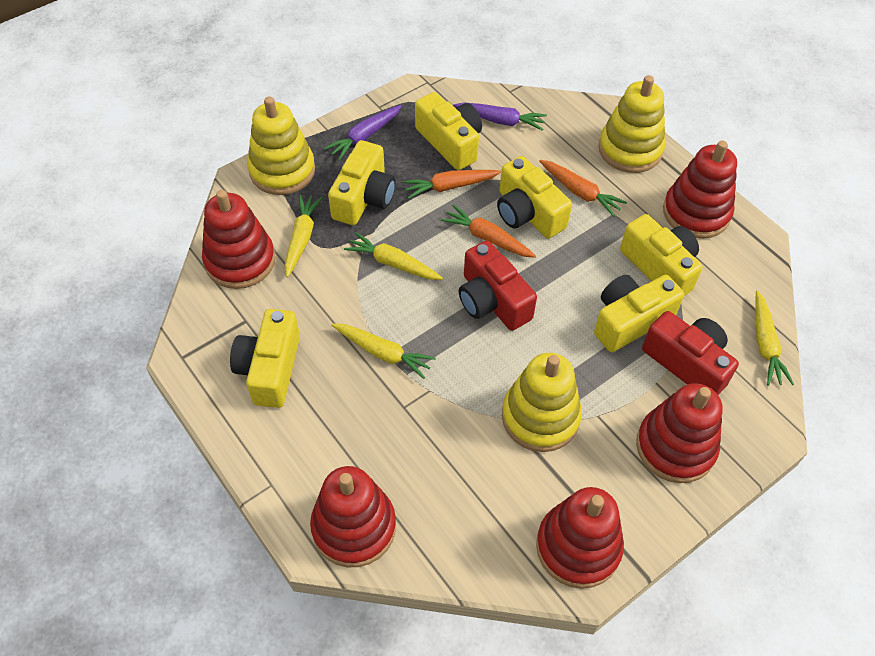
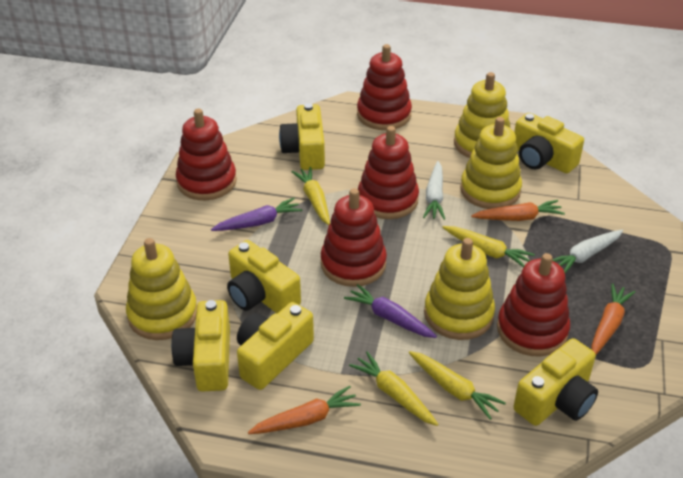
red camera: [459,240,537,331] [642,311,739,395] = 2 -> none = 0
white carrot: none = 0 -> [423,161,445,220] [552,230,623,273] = 2
yellow stacking toy: [247,97,315,195] [502,353,582,452] [598,75,665,173] = 3 -> [126,238,197,340] [424,238,495,340] [454,72,510,158] [460,117,522,209] = 4

